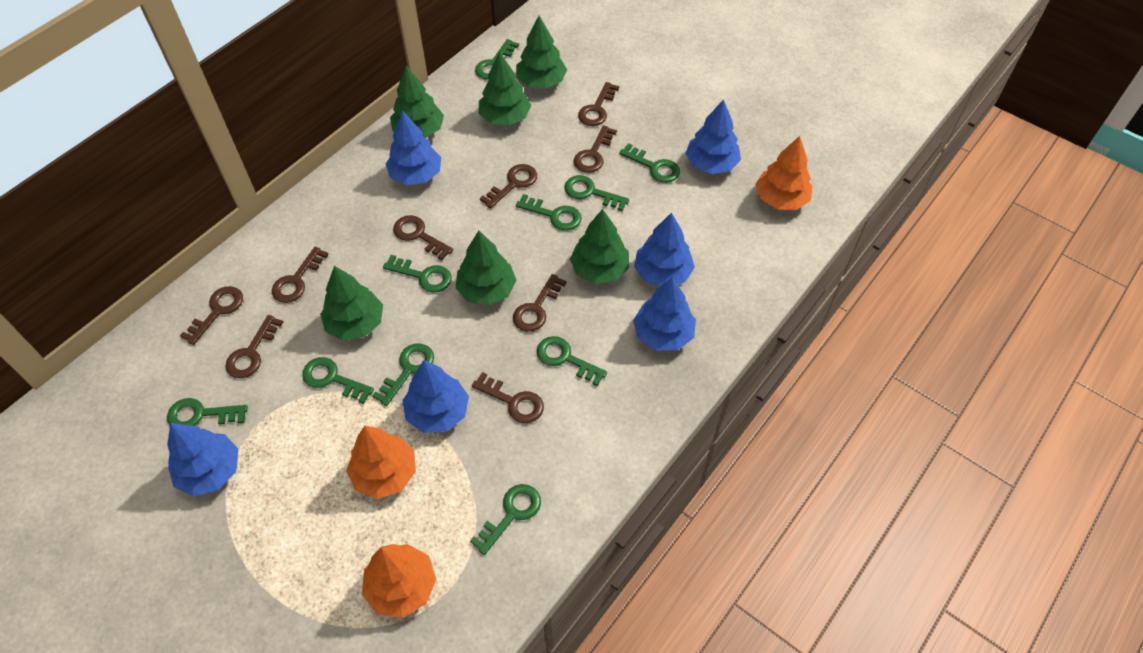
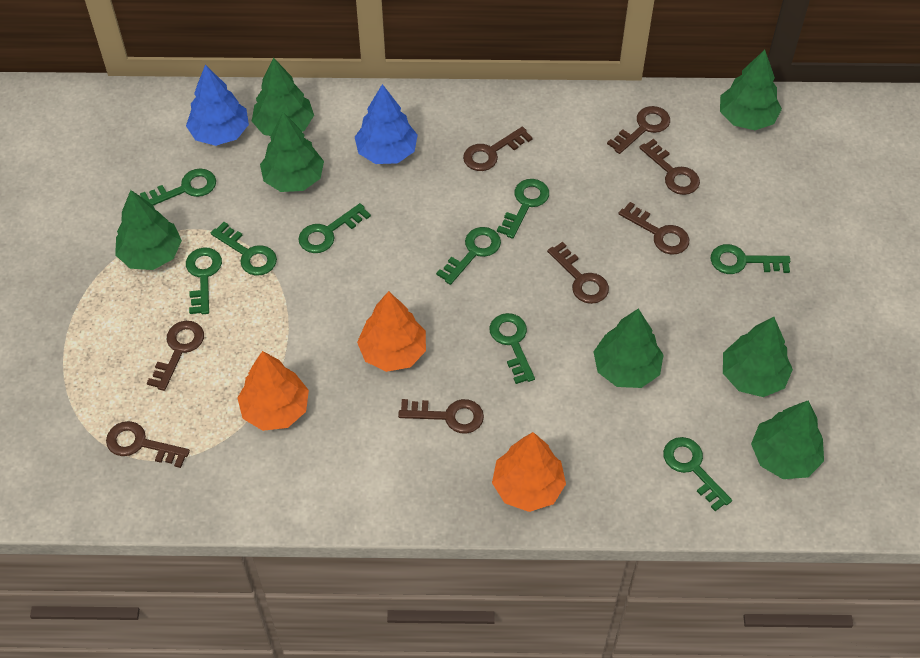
blue tree: [167,423,239,496] [386,111,441,185] [402,360,469,433] [633,277,696,351] [634,212,695,286] [685,99,741,174] = 6 -> [186,65,249,146] [355,84,418,164] = 2
brown key: [180,286,243,345] [225,315,283,378] [272,247,329,303] [393,215,453,260] [472,372,544,423] [480,164,537,208] [513,274,567,332] [574,125,617,173] [578,82,619,126] = 9 -> [106,421,190,468] [147,321,204,391] [398,399,484,434] [463,127,533,171] [547,242,609,304] [607,106,670,154] [619,202,689,255] [639,139,700,195] = 8
green key: [167,398,248,426] [302,357,374,404] [372,343,434,406] [383,255,452,292] [470,484,541,555] [475,39,519,80] [516,194,582,231] [537,336,607,386] [564,175,629,211] [619,143,680,183] = 10 -> [140,168,216,205] [186,247,222,314] [211,222,277,276] [298,203,371,253] [436,227,501,285] [490,313,535,384] [497,179,549,239] [663,437,732,511] [710,244,790,274] = 9
green tree: [320,266,383,341] [390,66,444,138] [456,231,517,305] [479,52,531,125] [516,16,567,88] [570,209,629,284] = 6 -> [115,190,182,270] [252,57,314,136] [260,112,324,192] [593,309,664,388] [720,50,782,130] [723,317,793,397] [751,401,824,479] = 7

